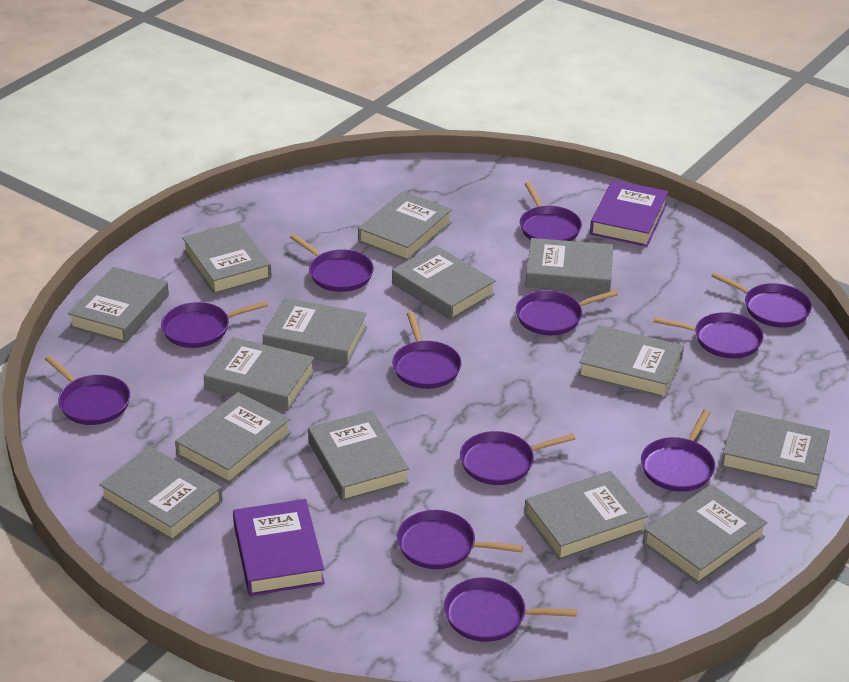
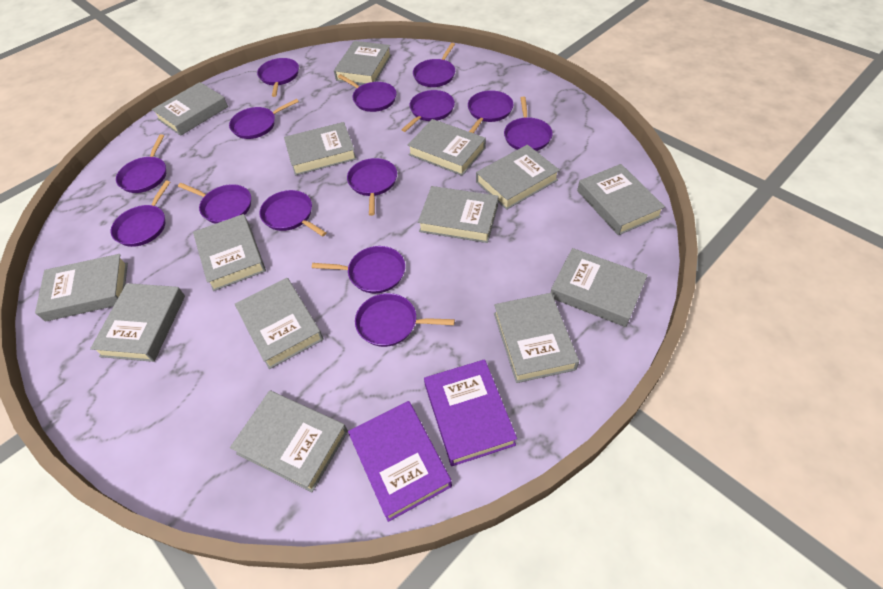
purple pan: [45,356,130,425] [161,301,268,348] [290,234,374,292] [392,312,462,389] [397,510,523,569] [444,577,577,642] [460,431,576,485] [516,290,618,336] [520,182,582,241] [641,409,715,492] [654,312,764,358] [711,272,812,328] = 12 -> [111,180,170,247] [116,134,166,193] [178,183,251,224] [229,99,299,139] [257,58,299,97] [259,190,327,236] [312,246,405,293] [338,74,396,112] [347,158,397,216] [355,293,455,347] [401,90,455,132] [413,43,455,87] [468,90,513,133] [504,97,553,151] = 14

